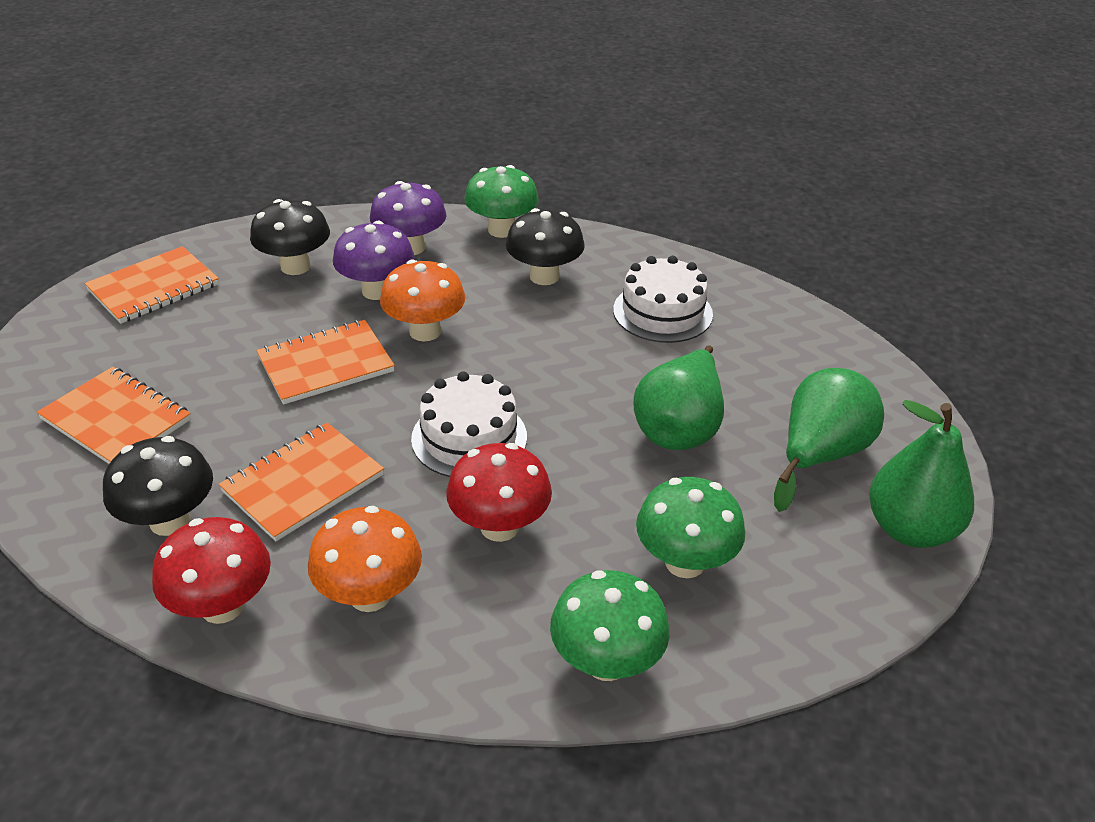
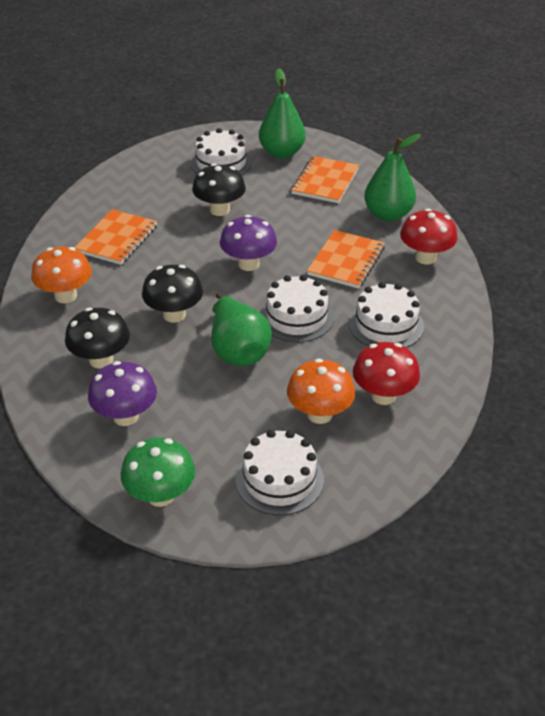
green mushroom: [465,165,539,238] [550,570,670,681] [636,477,746,578] = 3 -> [121,437,195,507] = 1
orange notebook: [37,367,191,464] [85,246,219,324] [219,423,384,541] [256,320,395,405] = 4 -> [74,209,158,265] [291,156,359,203] [307,230,385,289] = 3
white cake: [411,371,527,477] [613,256,713,343] = 2 -> [191,128,252,175] [235,430,324,515] [260,275,334,342] [349,282,424,348] = 4

